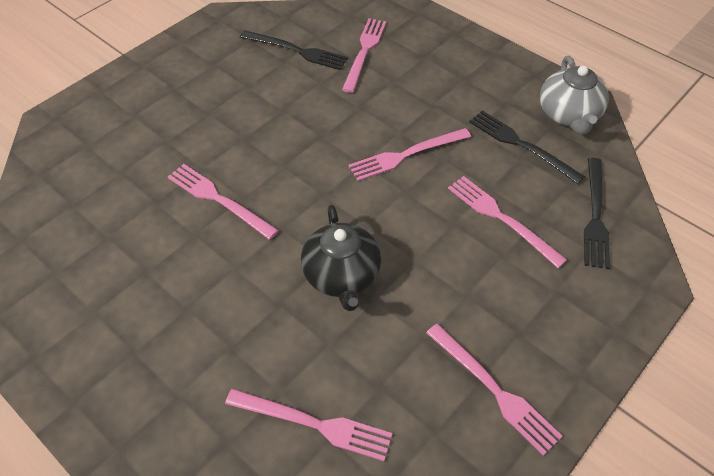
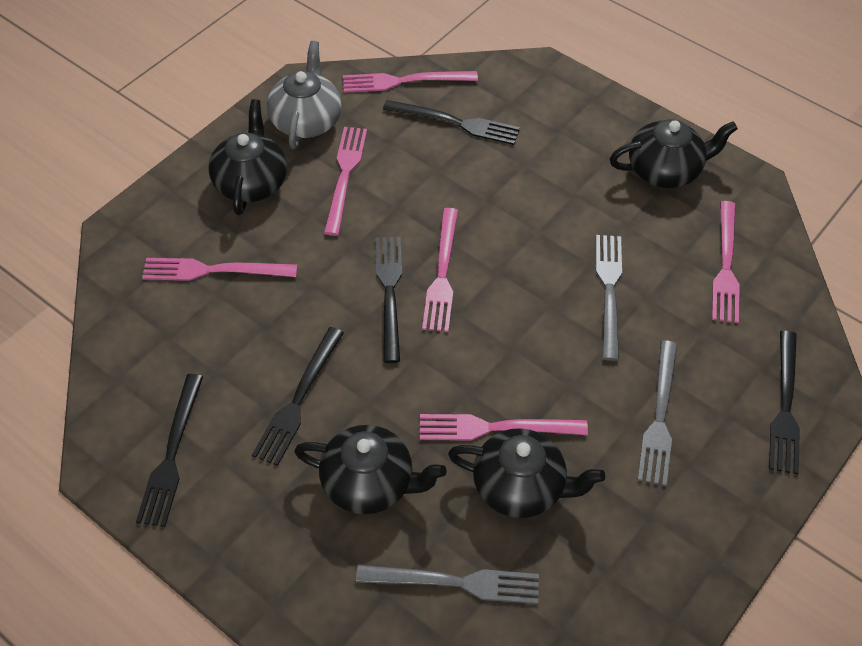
black fork: [240,30,348,70] [469,111,585,184] [584,158,610,269] = 3 -> [136,374,203,527] [252,327,344,466] [376,237,402,363] [383,100,520,145] [769,331,800,474] = 5
black teapot: [301,205,381,311] = 1 -> [208,99,287,215] [294,425,447,514] [448,428,605,518] [610,119,738,188] = 4
grey fork: none = 0 -> [356,565,539,604] [596,235,622,361] [638,340,677,486] = 3

